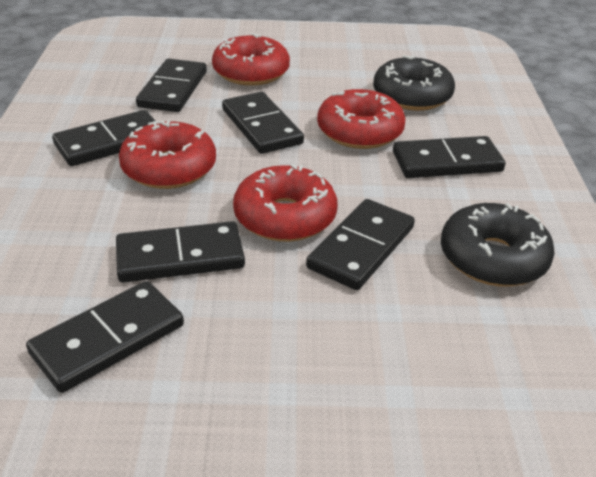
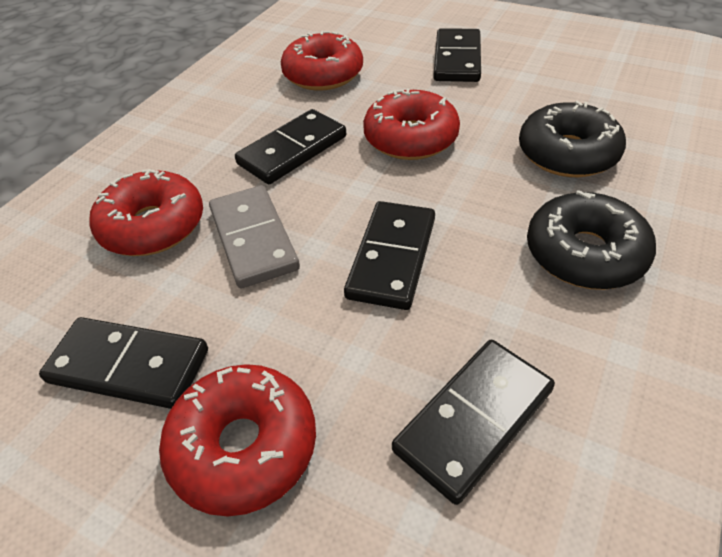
black domino: [26,281,184,393] [52,110,156,166] [116,221,245,283] [136,59,207,112] [222,92,304,154] [306,199,415,290] [393,136,505,178] = 7 -> [39,317,208,409] [235,109,346,184] [344,201,435,310] [392,340,555,505] [433,28,481,82] = 5
grey domino: none = 0 -> [209,185,300,288] = 1

